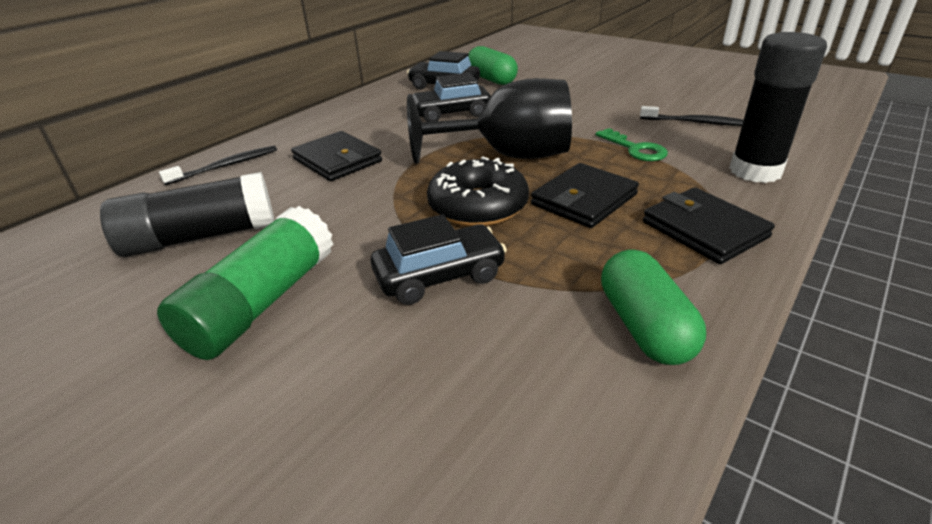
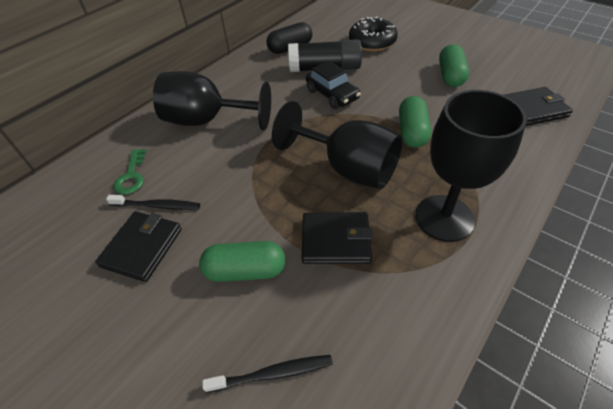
black capsule: none = 0 -> [267,22,312,54] = 1
black car: [370,214,507,305] [407,51,480,90] [412,73,490,122] = 3 -> [306,61,361,109] = 1
black glue stick: [100,172,274,257] [729,32,827,183] = 2 -> [288,39,362,72] = 1
black goblet: [407,78,572,164] = 1 -> [153,71,271,130] [272,101,403,189] [415,90,527,242] = 3
green capsule: [468,46,518,85] [601,250,706,365] = 2 -> [199,241,286,282] [399,96,431,148] [439,44,469,87] = 3
green glue stick: [157,206,334,360] = 1 -> none = 0

